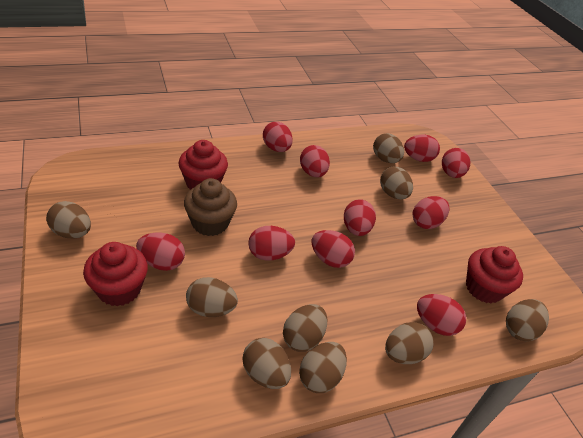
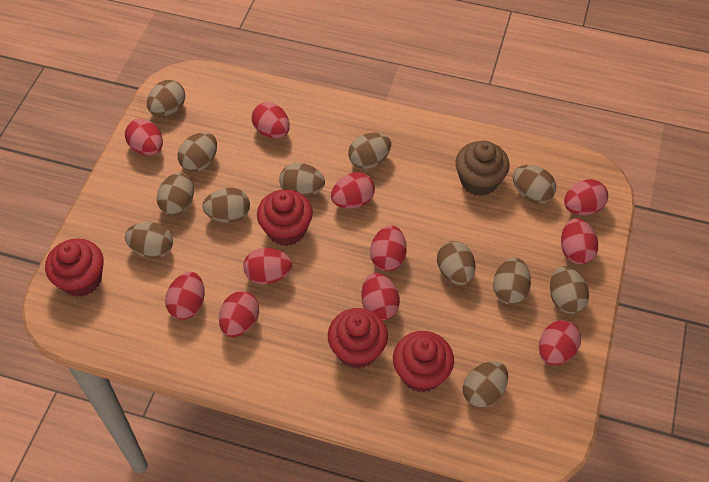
brown egg: [46,201,91,239] [186,277,238,317] [243,338,291,389] [283,304,327,352] [299,342,347,393] [373,133,404,163] [380,167,413,199] [385,322,434,364] [506,299,549,341] = 9 -> [125,222,173,259] [147,80,185,116] [157,172,194,216] [178,132,217,172] [202,188,250,223] [279,163,325,197] [348,133,391,169] [437,241,476,285] [463,361,508,408] [493,257,531,305] [513,165,556,204] [550,266,589,314] = 12
red cupcake: [83,242,148,306] [178,140,228,190] [466,246,523,303] = 3 -> [45,238,104,297] [257,189,313,246] [328,308,388,369] [393,331,454,392] = 4
red egg: [136,232,185,271] [248,226,295,261] [263,122,293,152] [300,145,330,177] [312,230,355,268] [344,199,376,236] [404,135,440,162] [413,196,449,229] [417,294,466,336] [442,148,471,178] = 10 -> [125,119,163,156] [165,272,205,320] [219,291,259,337] [243,248,292,284] [251,102,290,138] [331,172,375,209] [361,273,400,320] [370,225,407,271] [539,320,581,365] [561,218,598,264] [564,179,608,215] = 11

